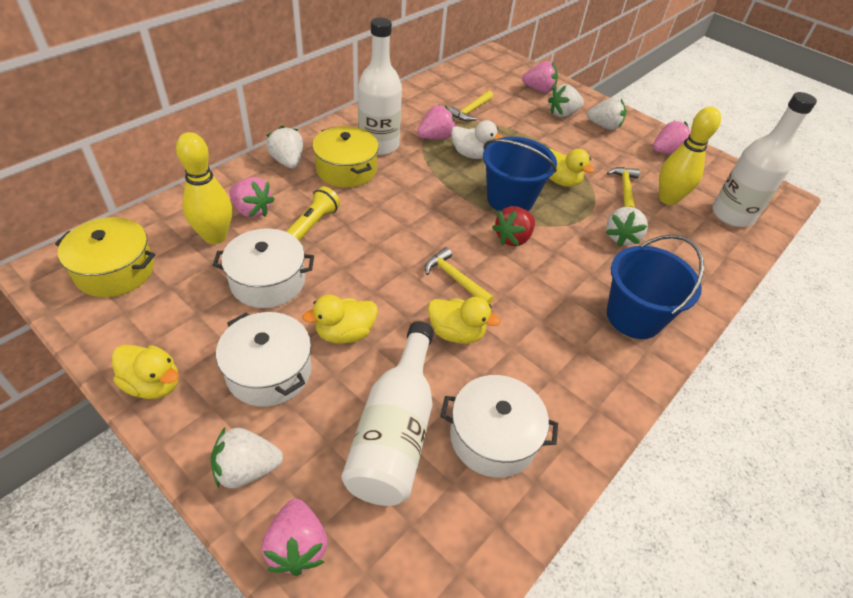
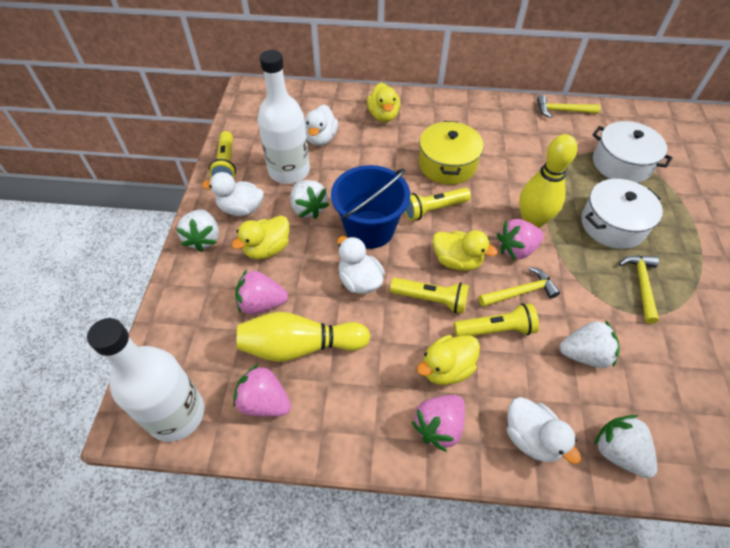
blue bucket: [483,137,557,211] [607,235,704,339] = 2 -> [331,165,410,249] = 1
pink strawberry: [229,177,275,218] [262,499,327,576] [417,105,456,139] [522,61,558,93] [653,121,691,154] = 5 -> [233,364,291,417] [235,270,288,315] [412,395,465,452] [497,219,544,261] = 4
red strawberry: [492,206,535,246] = 1 -> none = 0
white bottle: [341,321,434,506] [358,17,402,155] [712,92,817,227] = 3 -> [87,318,204,442] [258,50,310,184] = 2
white duck: [451,120,503,159] = 1 -> [202,172,264,216] [304,105,338,146] [337,236,385,294] [507,397,581,464] = 4
white pot: [213,229,314,308] [216,312,312,407] [440,375,558,478] = 3 -> [581,179,663,249] [593,121,673,183] = 2
white strawberry: [211,428,283,488] [266,126,303,169] [548,84,584,117] [587,97,626,130] [606,207,648,246] = 5 -> [176,209,219,252] [290,180,329,219] [560,320,619,368] [594,415,657,478] = 4
yellow flashlight: [286,186,340,241] = 1 -> [209,131,236,178] [390,278,469,314] [404,188,471,221] [454,303,539,337] = 4
yellow pot: [55,217,155,297] [312,126,379,188] = 2 -> [419,121,484,185] = 1

